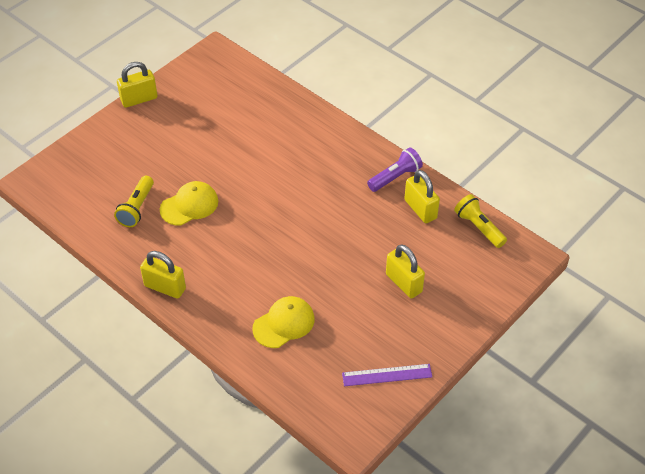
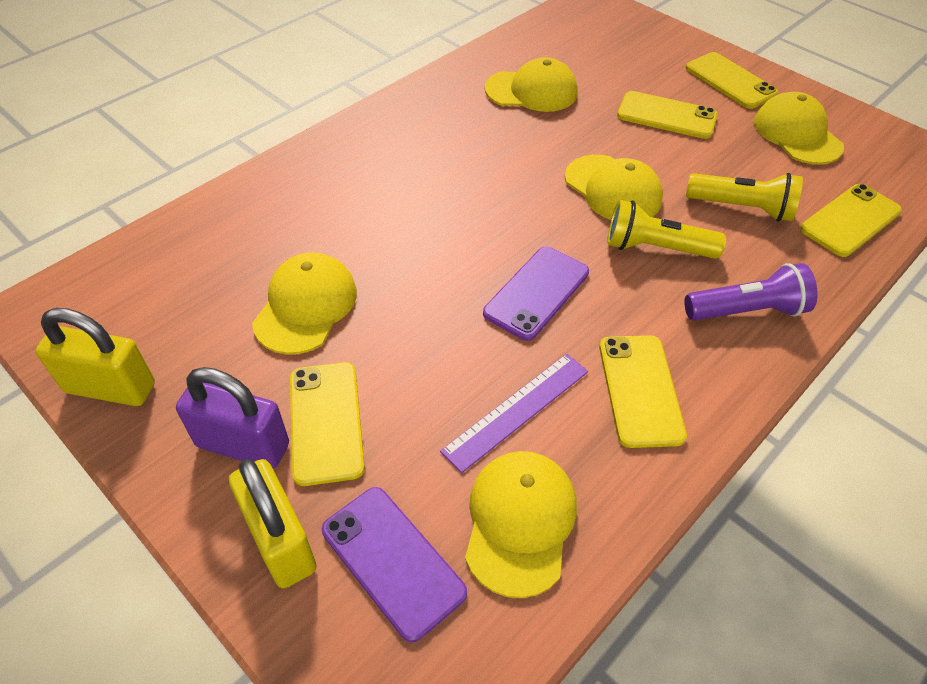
purple padlock: none = 0 -> [176,367,289,469] = 1
purple phone: none = 0 -> [322,487,467,642] [483,246,589,341] = 2
yellow cap: [160,181,218,226] [252,296,315,348] = 2 -> [252,252,357,355] [465,451,577,598] [485,57,577,112] [565,155,663,220] [754,92,844,165] = 5
yellow padlock: [117,62,158,108] [140,251,186,299] [386,244,425,298] [404,170,440,223] = 4 -> [35,308,155,406] [229,459,317,588] = 2
yellow phone: none = 0 -> [290,362,365,486] [599,335,687,448] [617,91,718,139] [686,52,778,109] [800,184,902,257] = 5

